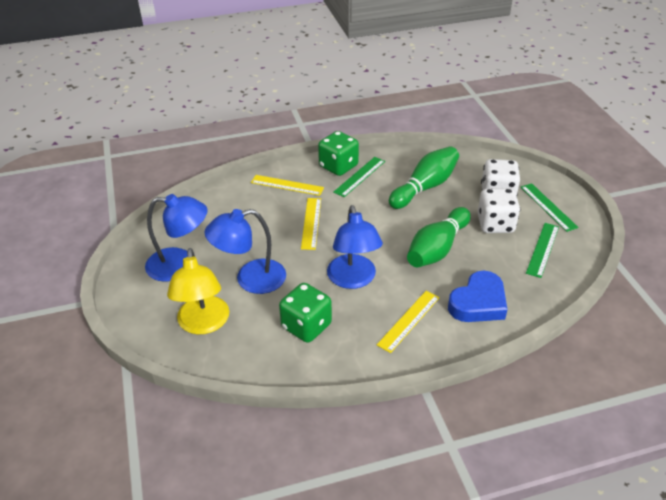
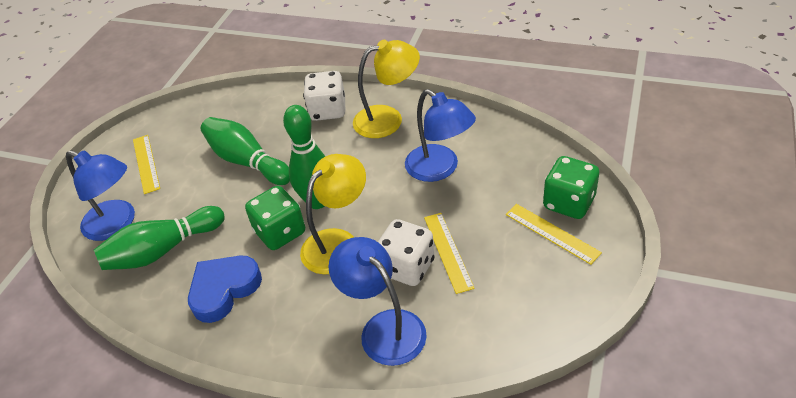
green bowling pin: [389,146,459,209] [407,207,471,267] = 2 -> [94,206,225,270] [201,117,290,185] [283,105,325,209] = 3
green ruler: [333,157,385,197] [521,183,579,232] [526,223,559,278] = 3 -> none = 0
yellow lamp: [167,248,229,334] = 1 -> [300,154,366,274] [353,40,420,138] = 2

